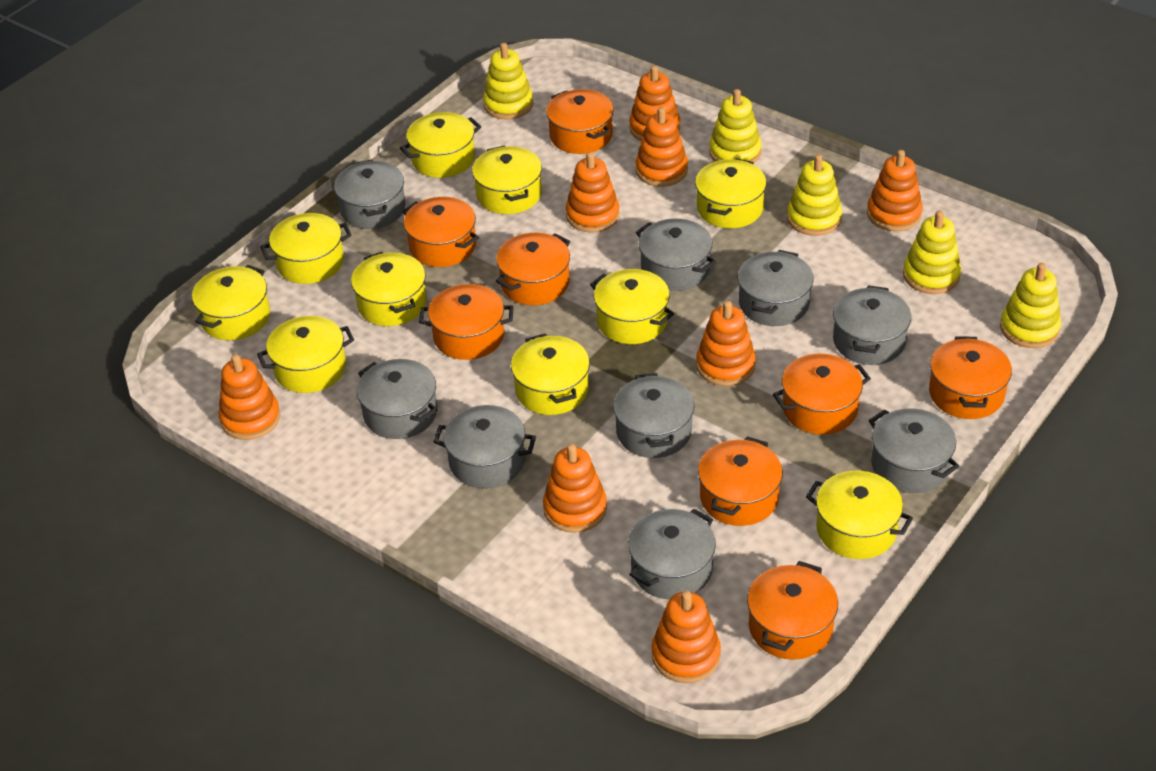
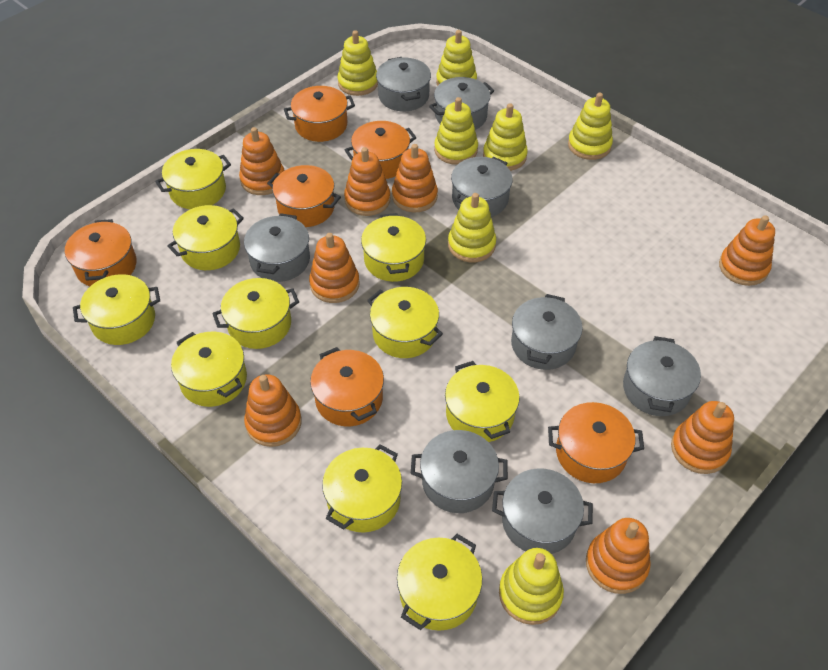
grey pot: [334,160,406,229] [357,359,437,439] [433,405,536,488] [613,373,694,458] [628,509,716,599] [636,219,716,291] [738,250,814,326] [833,285,911,365] [869,408,959,493] = 9 -> [244,213,310,282] [376,57,431,111] [411,430,508,513] [429,77,494,130] [451,157,513,217] [492,468,593,554] [511,294,583,370] [623,336,701,416] = 8
orange pot: [402,197,479,267] [419,284,514,360] [496,233,570,305] [546,89,614,154] [698,437,783,526] [747,561,838,660] [773,354,871,435] [929,336,1012,419] = 8 -> [65,219,137,286] [267,165,341,227] [284,86,355,142] [310,347,384,426] [345,121,417,179] [548,402,644,483] = 6
yellow stacking toy: [483,43,533,120] [709,89,762,163] [787,154,842,236] [903,210,961,294] [1000,263,1061,348] = 5 -> [338,30,378,96] [434,97,478,165] [436,30,477,86] [448,193,496,262] [483,103,528,171] [499,548,564,625] [568,93,613,160] = 7

